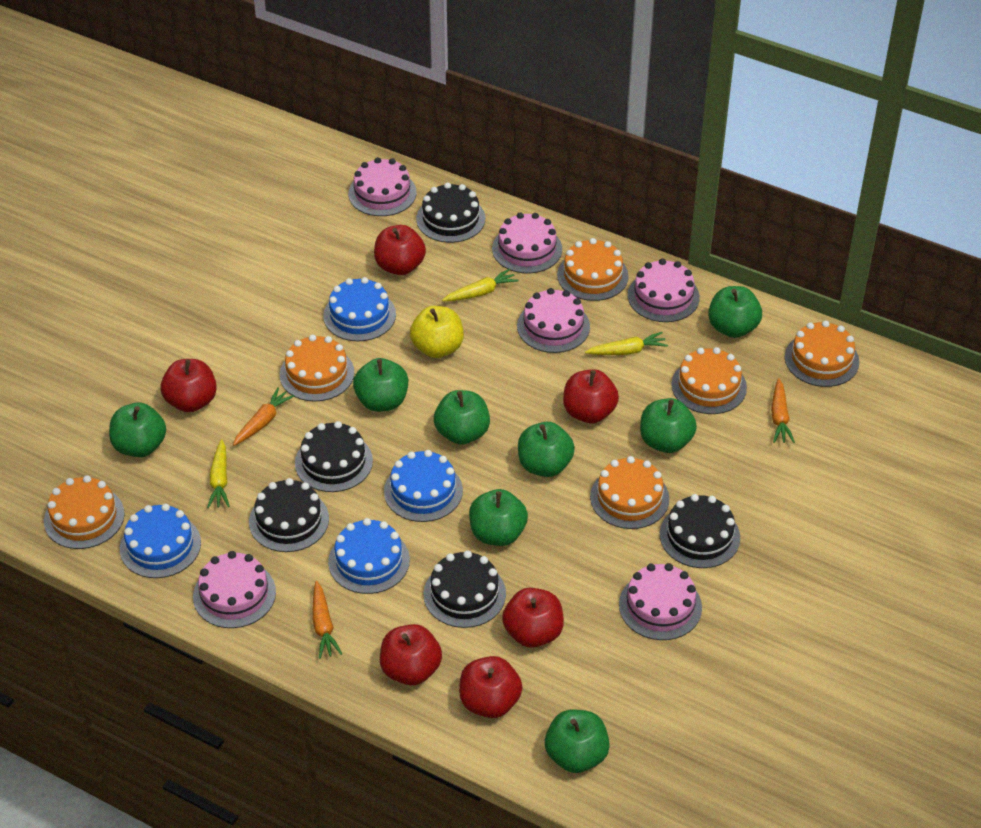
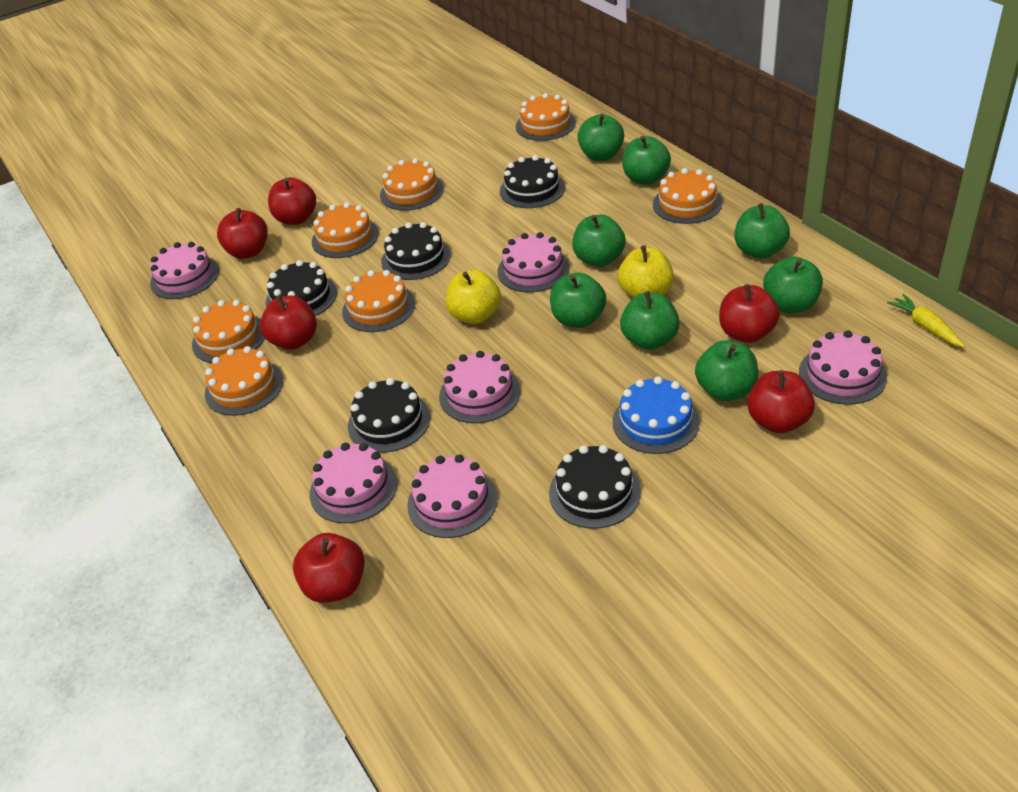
blue cake: [120,504,201,578] [323,277,396,341] [328,518,410,594] [384,450,463,522] = 4 -> [613,376,700,454] = 1
orange cake: [44,475,125,549] [280,335,354,402] [557,238,629,301] [590,456,669,529] [671,347,747,414] [785,321,859,387] = 6 -> [192,300,265,363] [205,346,283,416] [312,202,379,258] [342,270,415,332] [380,158,444,211] [516,93,576,141] [653,168,722,224] = 7
orange carrot: [233,387,295,446] [312,581,342,659] [771,378,795,443] = 3 -> none = 0
yellow apple: [410,306,464,358] = 1 -> [446,270,501,324] [617,245,674,298] = 2
yellow carrot: [207,439,230,508] [442,268,519,301] [585,332,668,355] = 3 -> [887,294,965,348] = 1

